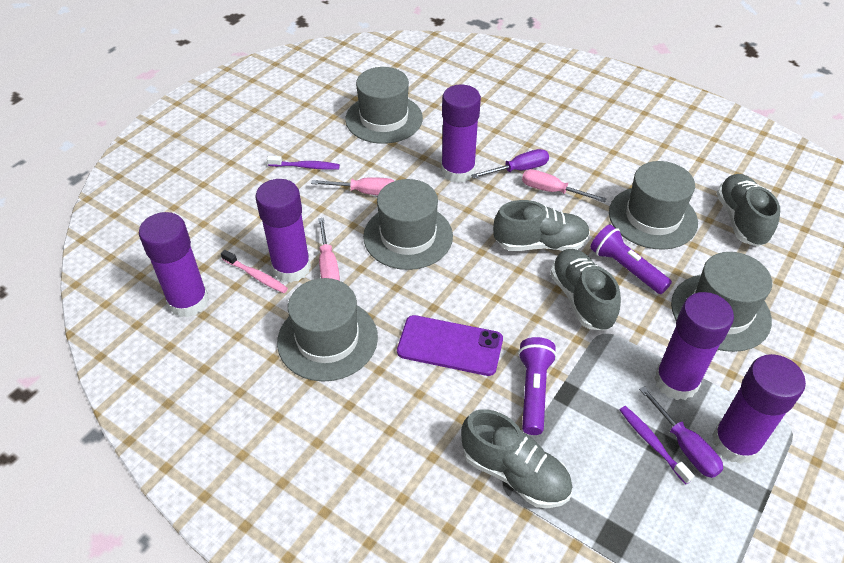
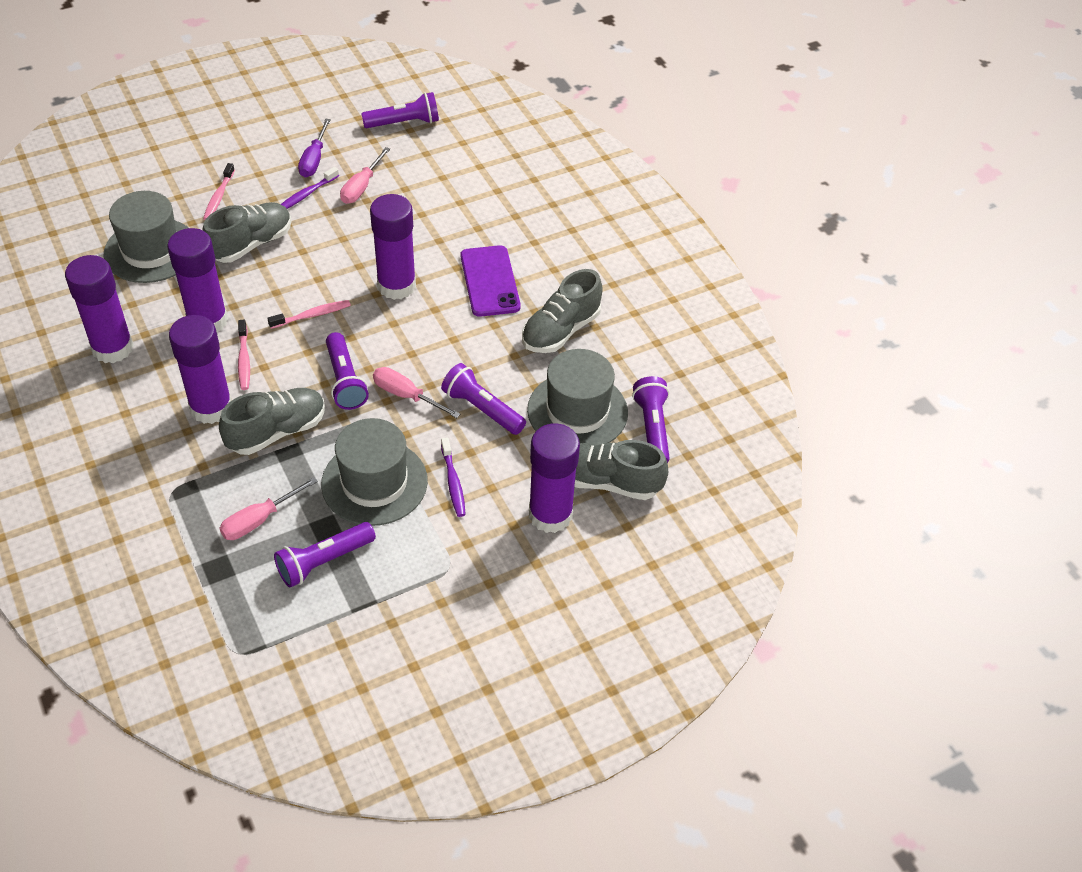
grey hat: [277,278,378,381] [345,67,423,144] [363,179,453,270] [609,161,698,250] [671,252,772,352] = 5 -> [103,191,189,283] [321,418,428,526] [527,349,628,445] = 3
pink toothbrush: [221,250,288,293] = 1 -> [203,163,235,220] [238,320,250,390] [267,300,351,329] = 3
purple flashlight: [518,337,557,435] [590,224,672,294] = 2 -> [274,522,376,587] [326,332,369,410] [361,92,439,128] [441,363,526,435] [632,376,670,463] = 5
purple screwdriver: [471,149,549,179] [639,386,723,478] = 2 -> [298,119,331,177] = 1

